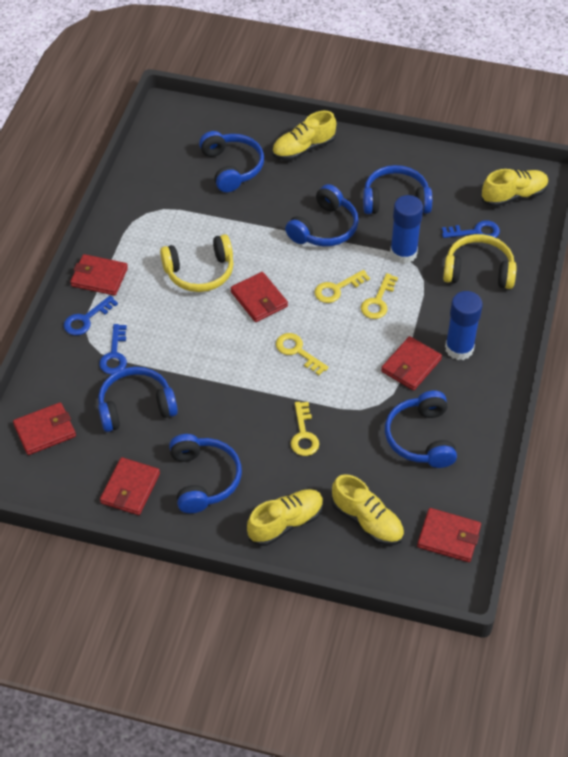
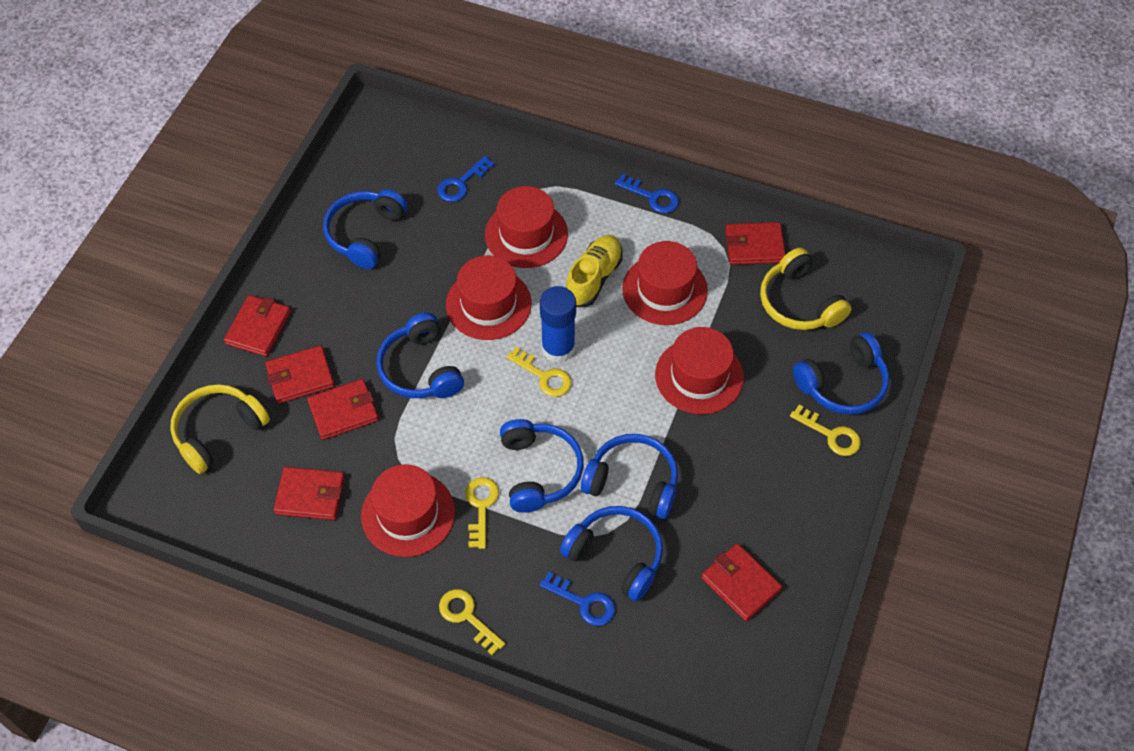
blue glue stick: [390,195,423,264] [445,291,483,360] = 2 -> [540,286,576,363] = 1
red hat: none = 0 -> [361,464,455,557] [446,255,532,340] [485,186,568,268] [622,241,708,325] [655,327,744,414] = 5
yellow shoe: [247,489,324,546] [272,111,336,160] [331,474,404,545] [482,169,549,207] = 4 -> [566,235,623,307] = 1

